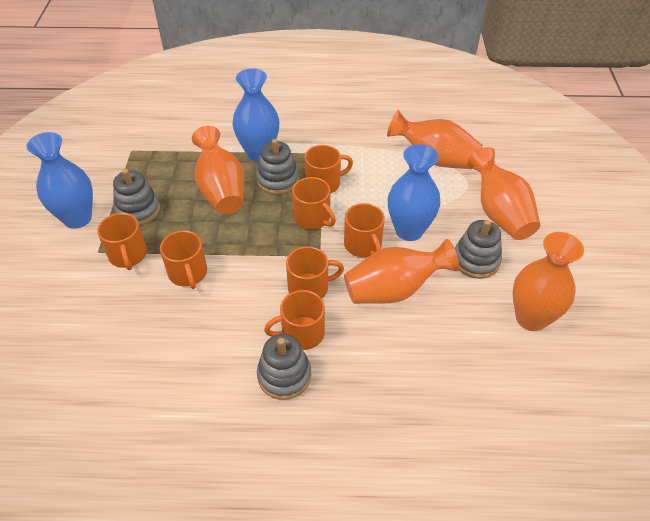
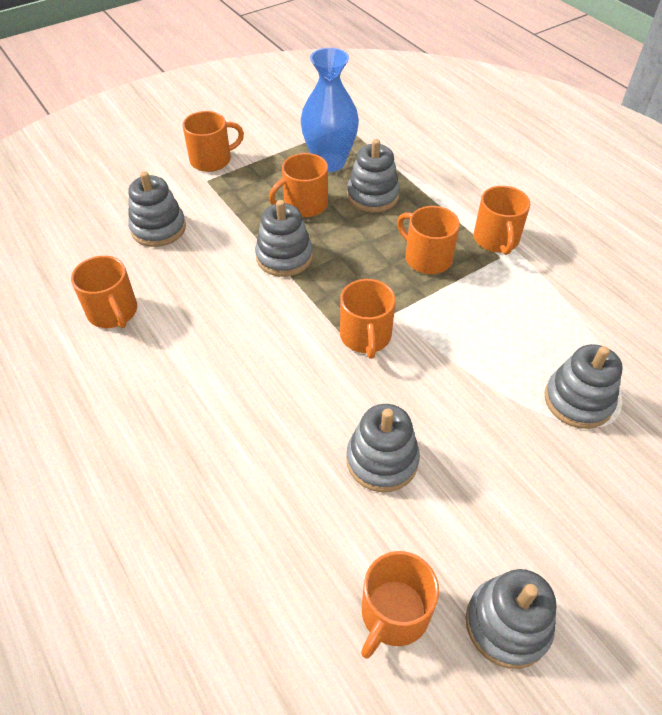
blue vase: [26,132,93,229] [233,68,279,161] [388,144,440,241] = 3 -> [301,48,359,172] = 1
grey stacking toy: [113,169,160,225] [256,139,299,195] [257,334,312,400] [455,220,502,279] = 4 -> [128,171,186,247] [255,200,313,277] [346,404,420,492] [347,139,400,213] [466,569,556,669] [545,344,623,429] = 6
orange vase: [192,126,244,214] [344,239,459,304] [387,110,483,169] [467,147,540,240] [513,232,584,331] = 5 -> none = 0

